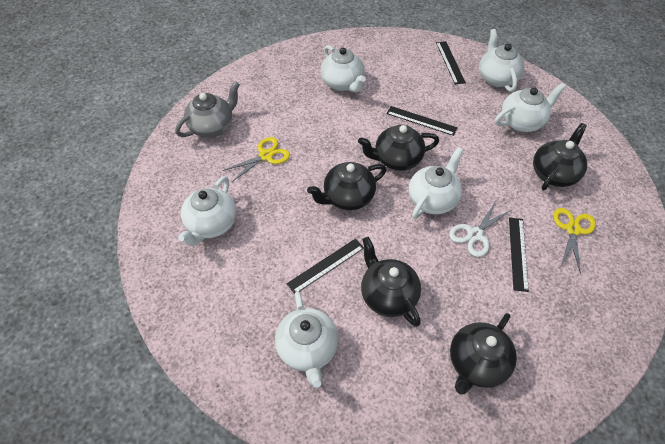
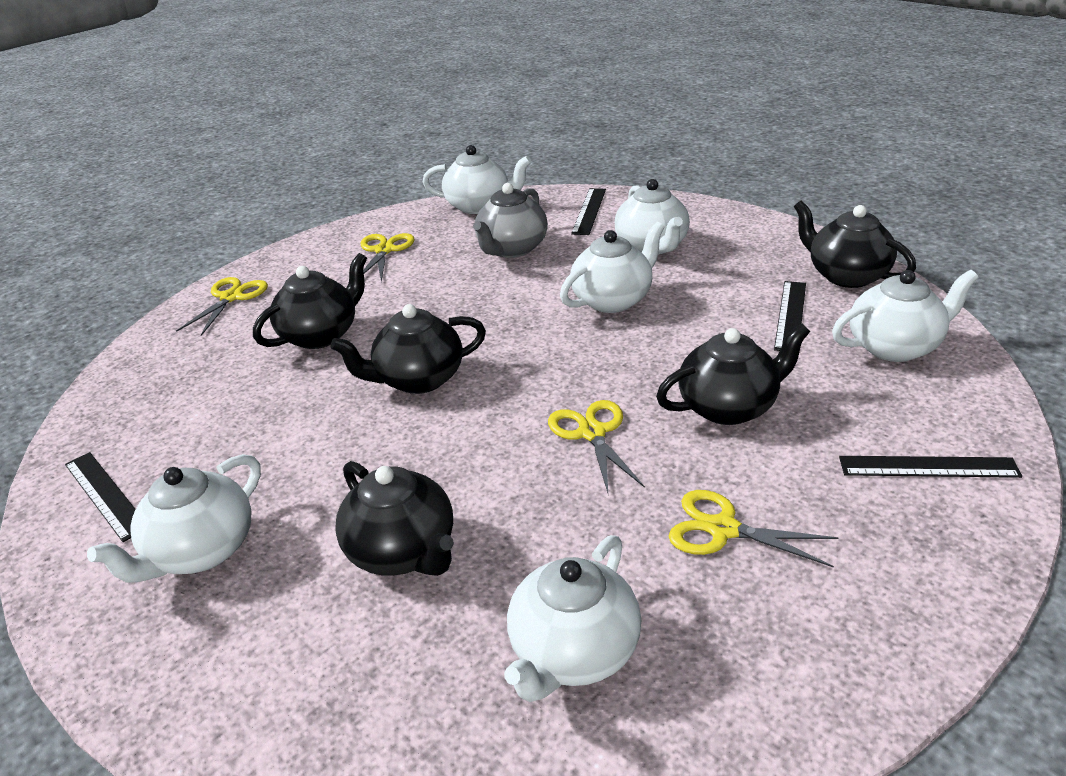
white scissors: [449,201,511,257] = 1 -> none = 0
yellow scissors: [222,137,290,182] [553,208,596,274] = 2 -> [176,277,268,336] [361,233,415,282] [548,400,645,493] [669,490,839,568] = 4

